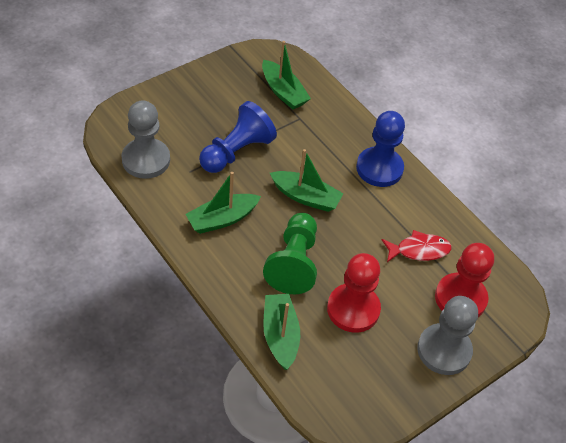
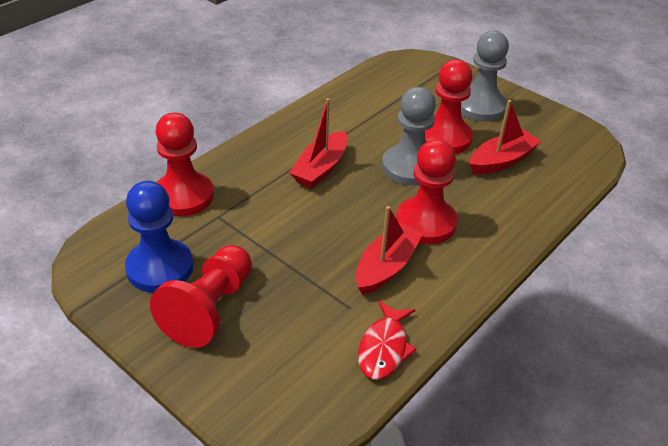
blue pawn: [199,101,277,173] [356,111,405,187] = 2 -> [125,181,193,293] = 1
green boat: [185,172,261,234] [262,41,311,110] [263,294,300,370] [270,149,344,212] = 4 -> none = 0
green pawn: [263,213,317,294] = 1 -> none = 0
red boat: none = 0 -> [289,98,347,188] [356,206,423,295] [470,100,541,174] = 3
red pawn: [327,253,381,333] [435,243,494,317] = 2 -> [150,245,252,348] [155,113,214,216] [396,139,458,244] [425,59,473,154] = 4

